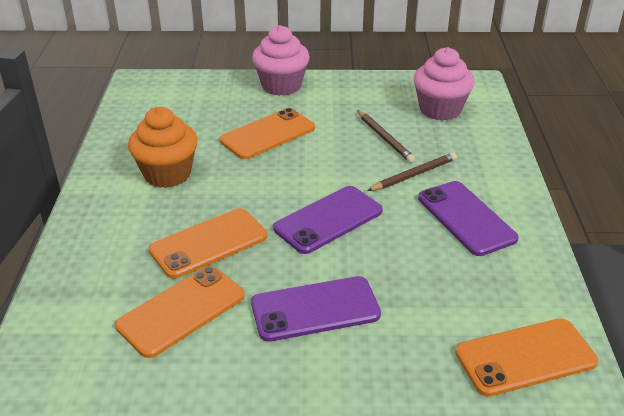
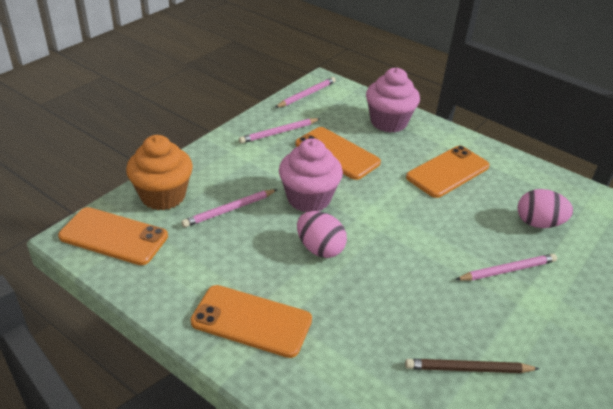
brown pencil: [357,110,415,163] [367,152,457,191] = 2 -> [405,359,540,373] = 1
pink egg: none = 0 -> [297,211,347,258] [518,189,573,228] = 2
pink pencil: none = 0 -> [181,189,278,227] [239,118,320,144] [275,77,336,108] [455,254,557,281] = 4
purple phone: [251,276,381,342] [273,186,383,254] [418,181,519,256] = 3 -> none = 0

